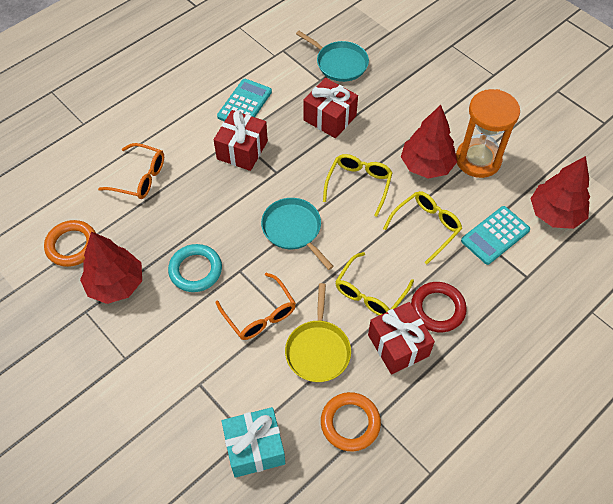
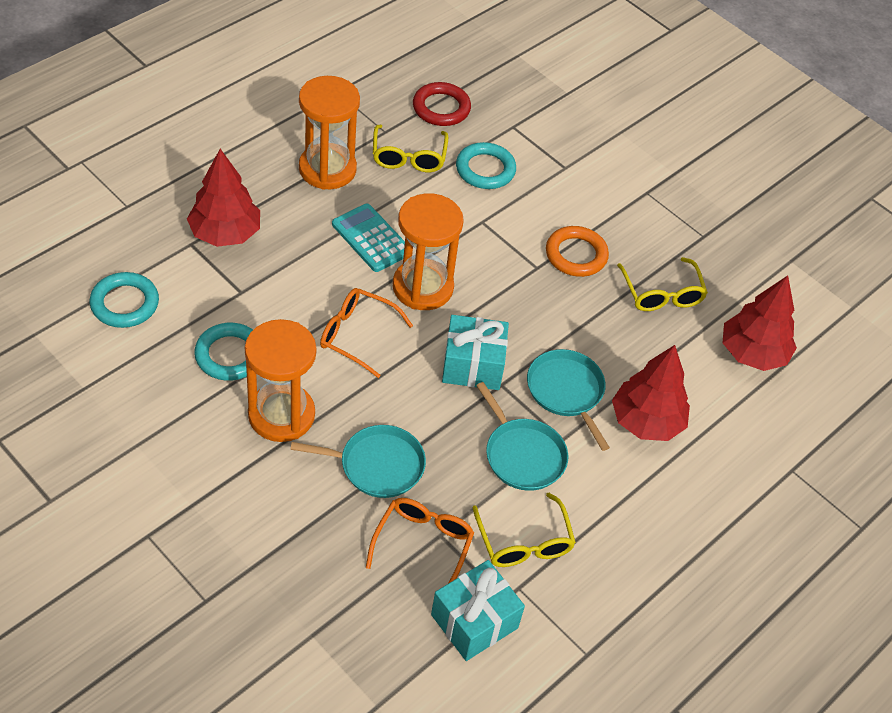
orange hourglass: [456,89,520,178] = 1 -> [245,319,316,442] [299,76,360,190] [393,193,464,310] = 3
orange ring: [44,220,96,267] [321,392,381,451] = 2 -> [546,226,609,277] = 1
red gift: [214,110,268,171] [303,78,358,138] [368,302,435,374] = 3 -> none = 0
turquoise calculator: [217,79,272,122] [461,206,530,265] = 2 -> [332,204,405,272] = 1
turquoise gift: [221,407,285,478] = 1 -> [431,560,525,661] [442,315,509,390] = 2
turquoise pan: [261,198,334,270] [296,31,369,82] = 2 -> [290,425,426,498] [476,382,568,491] [527,349,610,451] = 3
turquoise ring: [168,244,222,292] = 1 -> [90,272,159,328] [194,323,253,381] [456,142,516,189] = 3
yellow pan: [285,283,351,382] = 1 -> none = 0

